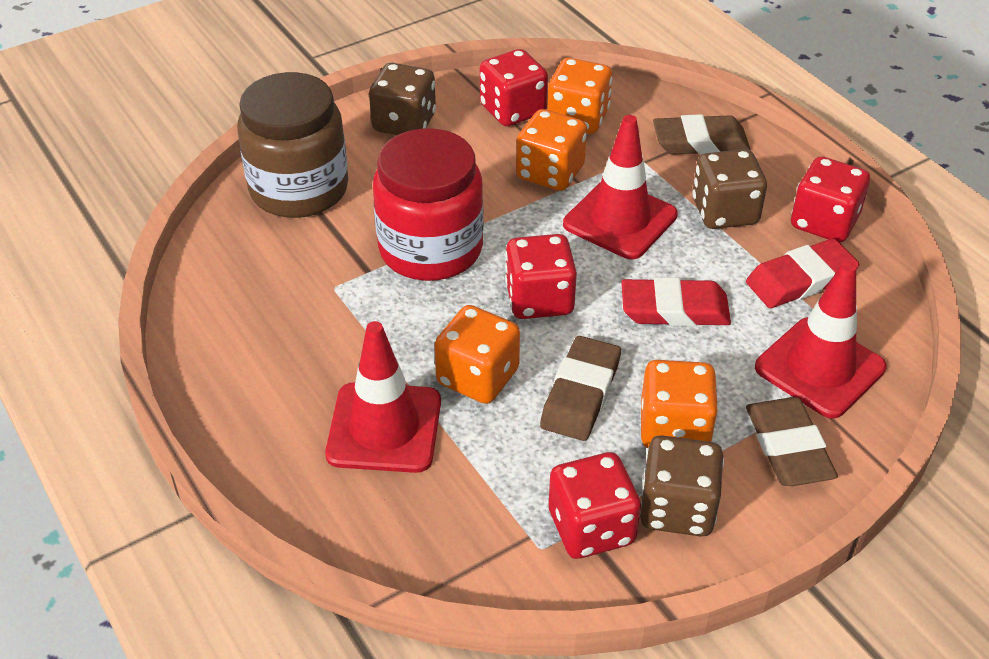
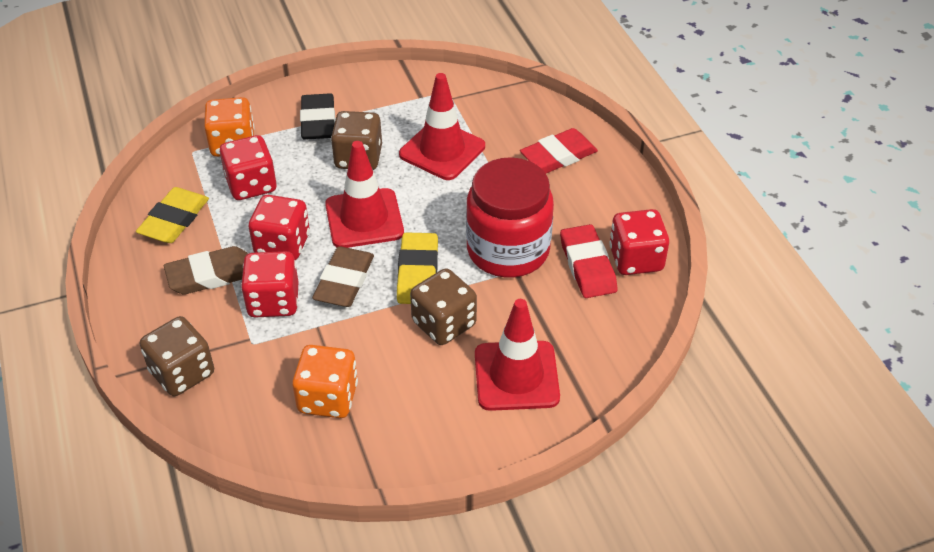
black eraser: none = 0 -> [300,93,335,140] = 1
brown eraser: [540,336,621,441] [653,114,750,155] [746,397,838,486] = 3 -> [164,246,248,295] [312,247,374,307] = 2
brown jar: [237,72,348,218] = 1 -> none = 0
orange dice: [434,305,520,404] [516,109,587,191] [547,58,612,134] [641,360,718,448] = 4 -> [204,97,255,157] [292,345,358,418] = 2
yellow eraser: none = 0 -> [136,187,209,243] [397,232,438,304] = 2

